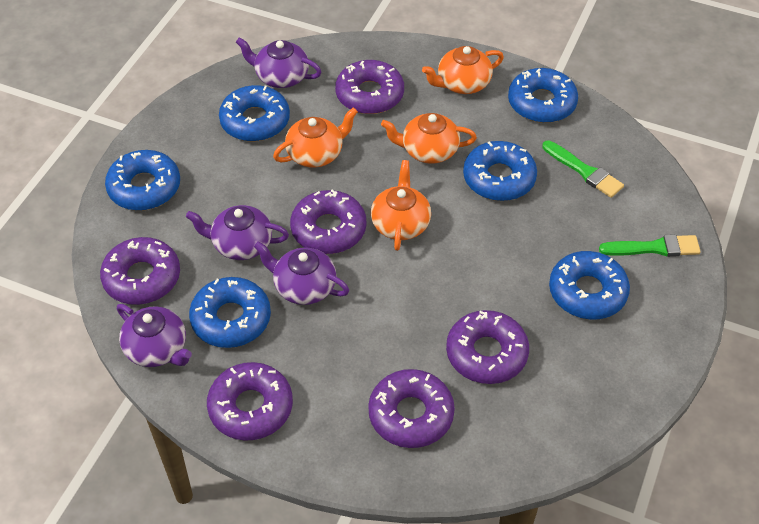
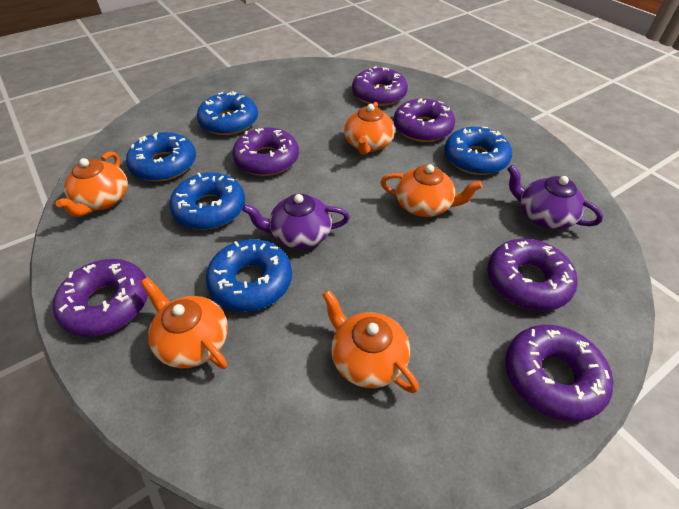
blue donut: [105,150,180,211] [189,277,271,348] [219,85,290,141] [463,141,537,201] [508,68,578,123] [549,251,630,320] = 6 -> [126,132,196,182] [169,173,245,230] [197,91,258,135] [206,239,292,312] [444,127,512,175] = 5
green brush: [542,140,624,198] [599,234,701,257] = 2 -> none = 0
orange teapot: [273,107,358,168] [371,160,431,251] [381,113,477,164] [422,46,504,94] = 4 -> [55,151,128,217] [140,277,228,369] [323,290,419,393] [344,102,395,155] [380,164,482,217] = 5
purple teapot: [117,304,192,367] [186,205,289,260] [236,37,321,88] [254,241,349,305] = 4 -> [242,194,350,249] [507,165,603,230] = 2

